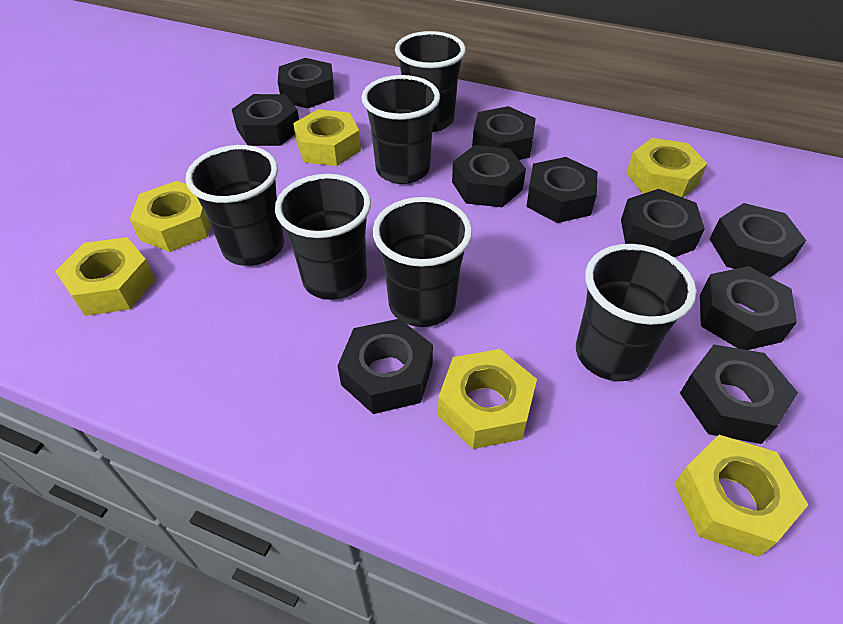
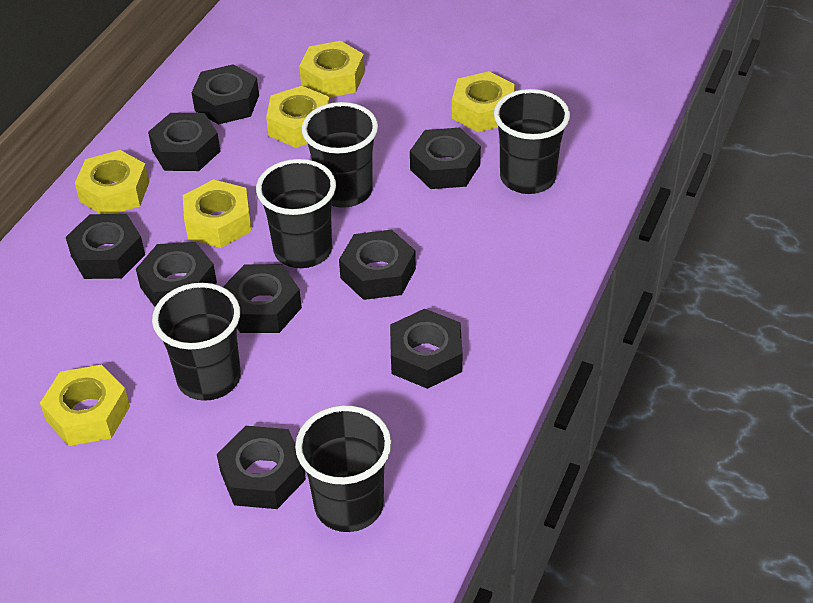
black cup: [186,145,284,266] [275,174,371,300] [362,75,440,184] [372,197,472,327] [395,31,466,132] [576,244,697,381] = 6 -> [152,283,241,401] [256,159,336,268] [295,405,392,532] [302,102,378,208] [494,89,570,194] = 5
black nut: [232,94,299,146] [278,58,334,109] [338,319,433,414] [452,145,526,207] [472,106,536,160] [526,157,597,223] [621,189,705,257] [680,345,798,444] [700,266,797,350] [710,203,806,277] = 10 -> [66,214,145,279] [136,242,217,307] [148,113,220,171] [191,64,259,125] [217,426,306,509] [223,265,302,333] [339,230,416,300] [390,309,463,389] [410,128,481,189] = 9

